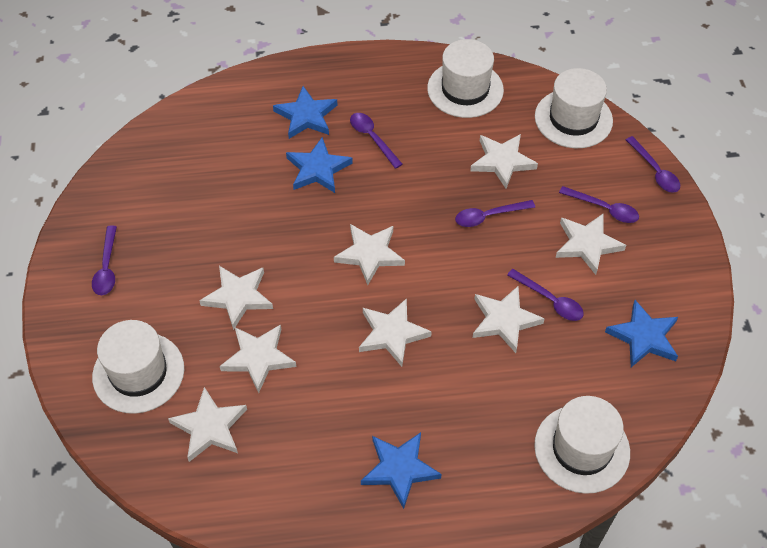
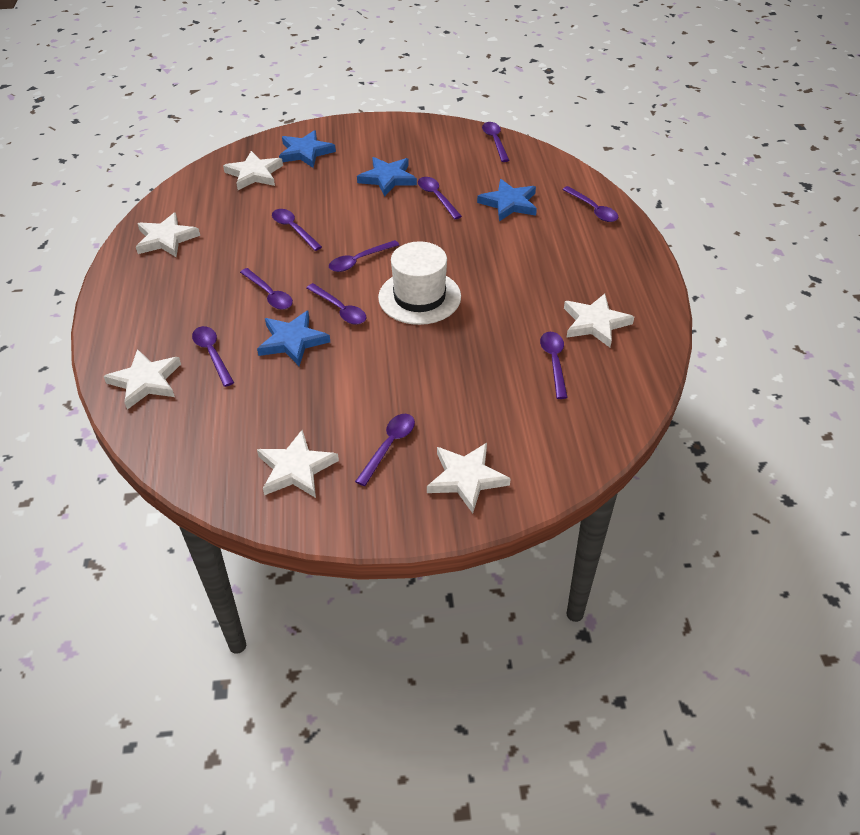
purple spoon: [92,225,117,295] [350,113,403,169] [455,200,535,227] [507,269,584,321] [559,186,639,223] [626,136,680,193] = 6 -> [192,326,234,387] [240,268,293,310] [272,209,322,251] [306,283,366,325] [329,240,399,272] [355,414,415,486] [418,177,462,219] [482,122,509,162] [540,332,568,399] [562,186,618,222] = 10
white hat: [92,320,184,414] [427,39,504,118] [534,396,630,494] [535,68,613,148] = 4 -> [378,241,461,325] = 1
white star: [168,387,247,462] [199,266,273,330] [220,324,297,393] [334,224,405,285] [359,298,432,367] [470,134,538,189] [473,286,545,353] [556,214,626,275] = 8 -> [103,349,181,410] [136,212,200,257] [223,151,283,190] [257,430,339,498] [427,443,511,513] [564,294,634,347] = 6

